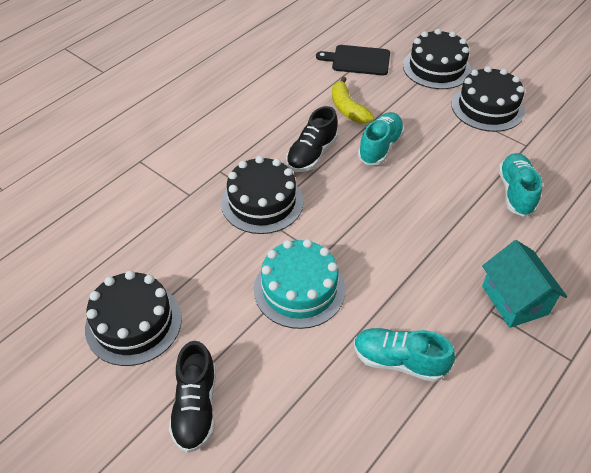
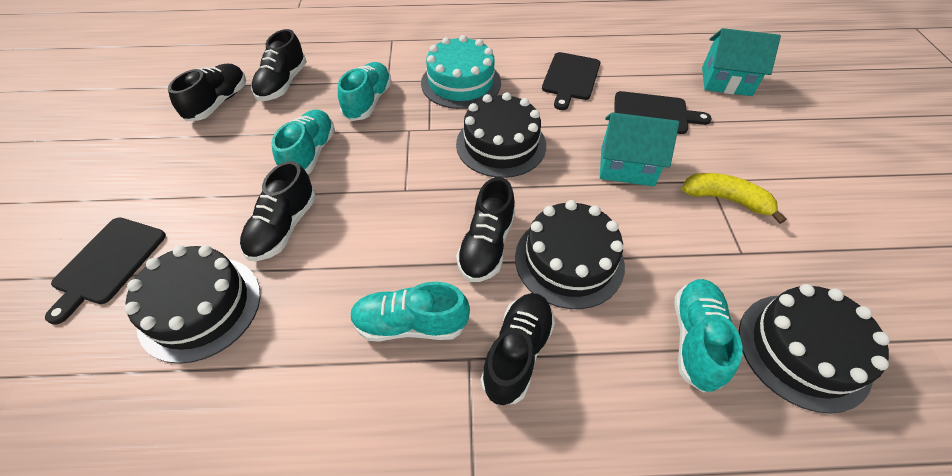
black cutting board: [316,45,390,75] = 1 -> [45,217,166,325] [542,52,600,110] [614,91,712,134] = 3
black shoe: [169,341,216,453] [286,106,338,172] = 2 -> [168,64,246,121] [240,161,316,261] [251,29,307,101] [456,177,515,282] [481,293,555,405] = 5
turquoise house: [482,240,567,328] = 1 -> [600,112,679,186] [702,28,781,96] = 2
turquoise shoe: [354,328,455,382] [358,112,405,165] [498,153,542,217] = 3 -> [272,109,335,174] [338,62,392,121] [350,282,470,341] [674,279,742,393] = 4

